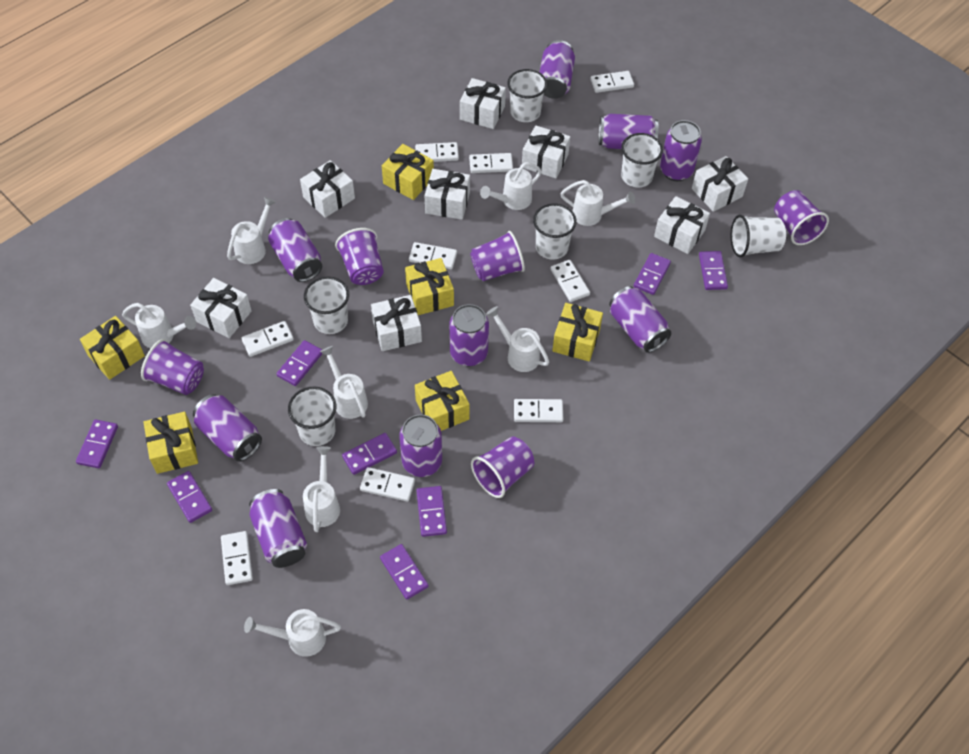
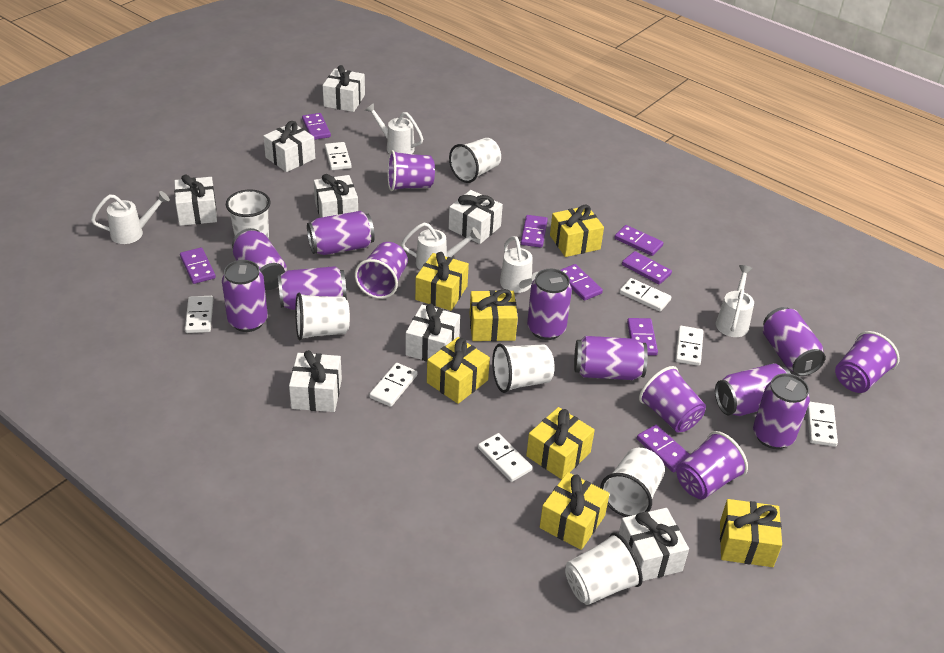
white domino: [221,531,253,585] [241,321,294,357] [360,467,415,502] [409,242,457,269] [415,142,459,162] [469,153,513,173] [514,399,563,422] [550,260,590,302] [591,71,634,93] = 9 -> [185,296,213,333] [325,142,352,170] [369,363,418,407] [478,433,532,482] [620,278,671,312] [675,326,704,366] [807,402,838,447] = 7
white watering can: [122,303,196,348] [227,197,276,264] [244,609,341,657] [303,446,340,532] [320,346,368,419] [480,162,541,210] [486,306,549,372] [560,180,635,226] = 8 -> [91,191,170,244] [365,103,423,154] [401,222,481,270] [500,236,538,293] [716,265,754,337] = 5
yellow gift: [80,316,145,380] [143,412,198,474] [382,144,434,200] [405,258,454,315] [415,371,470,431] [552,303,603,362] = 6 -> [415,252,469,311] [427,337,490,404] [470,289,518,341] [526,407,595,479] [540,472,610,550] [550,205,604,257] [720,499,782,567] = 7

